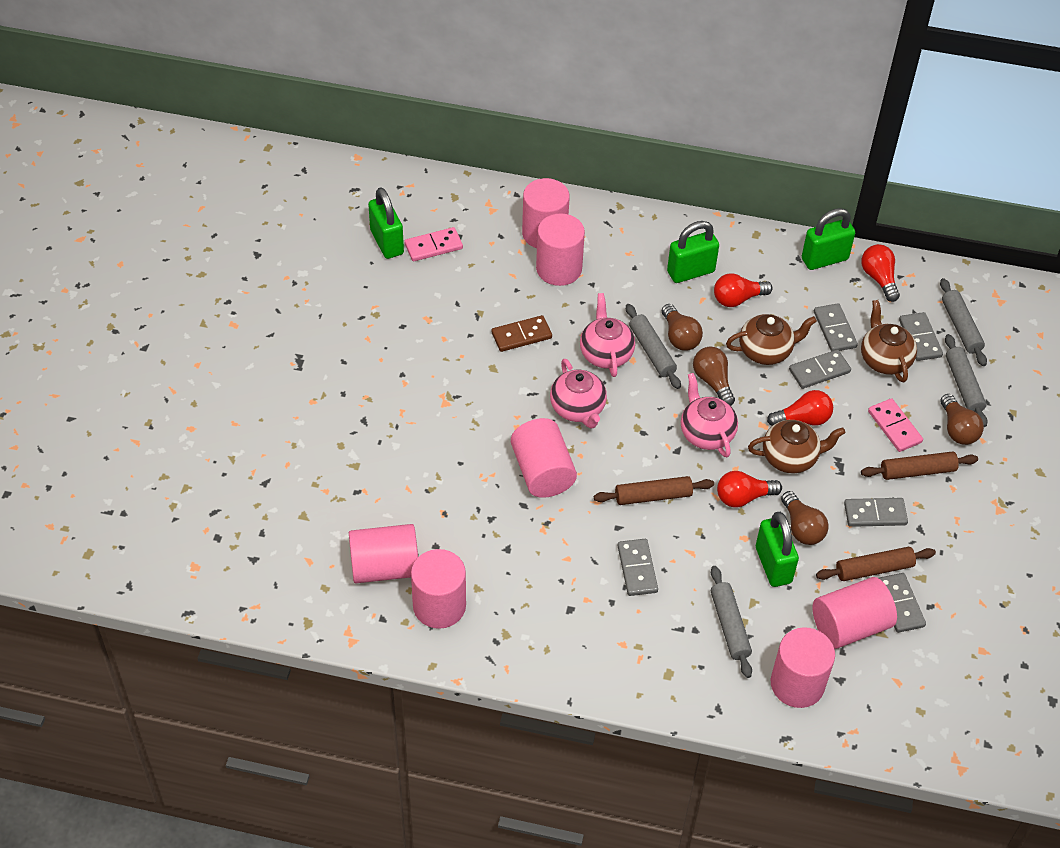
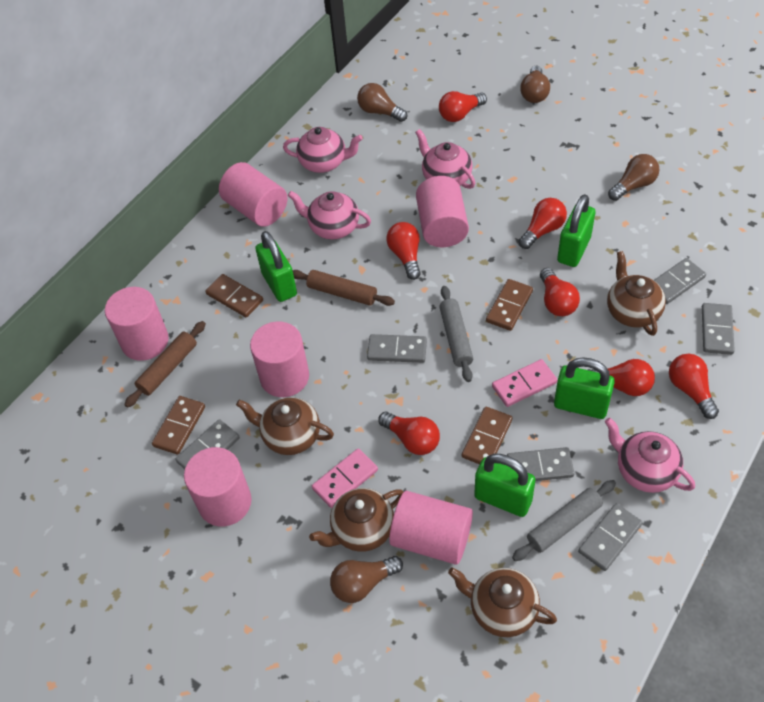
brown domino: [492,315,552,352] = 1 -> [152,396,205,455] [205,274,263,317] [462,407,513,464] [486,279,533,331] = 4
brown rolling pin: [594,476,714,505] [816,547,936,581] [861,452,978,480] = 3 -> [124,321,206,408] [293,270,395,306] = 2
brown teapot: [726,314,817,365] [748,420,846,473] [861,300,917,382] = 3 -> [236,397,334,455] [309,488,403,552] [448,567,557,637] [607,251,666,336] = 4
grey rolling pin: [626,304,681,389] [711,566,752,678] [940,278,987,366] [945,334,988,427] = 4 -> [439,286,473,382] [512,480,616,561] = 2
pink cylinder: [349,524,418,583] [411,549,466,629] [511,418,577,498] [522,178,570,248] [536,213,585,286] [771,627,835,708] [812,577,897,649] = 7 -> [105,287,169,361] [184,447,252,526] [219,162,287,227] [250,321,309,397] [389,491,473,565] [416,176,469,247] = 6
pink teapot: [550,359,607,429] [580,293,635,377] [681,373,738,457] = 3 -> [283,127,363,173] [288,191,371,240] [415,129,475,189] [605,418,695,493] = 4
red light bulb: [714,273,773,307] [717,471,782,507] [767,390,833,426] [861,244,900,302] = 4 -> [378,412,440,455] [386,222,421,280] [439,91,487,122] [518,198,567,249] [540,268,580,316] [588,359,655,396] [669,354,719,419] = 7

